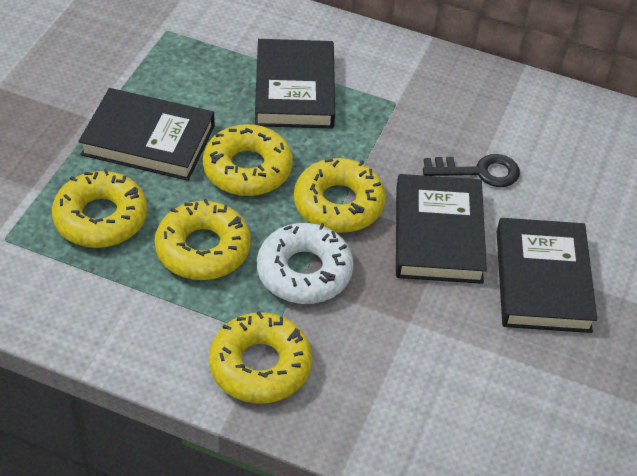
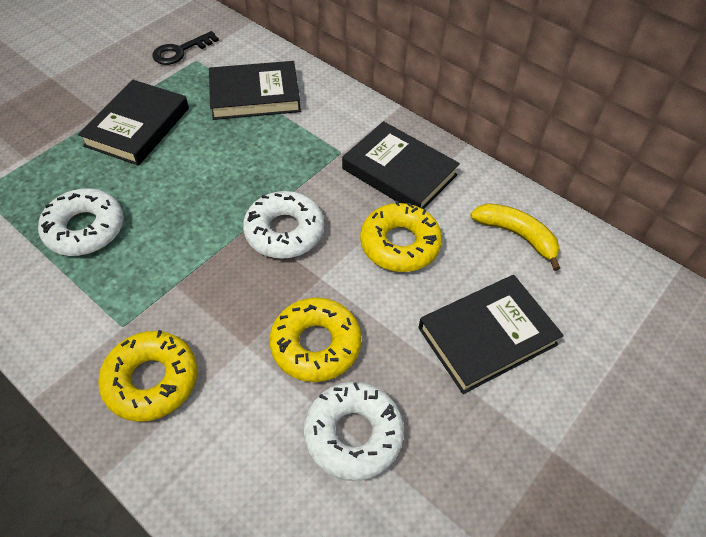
white donut: [257,223,354,304] = 1 -> [38,188,124,256] [243,191,324,259] [303,382,404,481] = 3
yellow banana: none = 0 -> [470,203,561,271] = 1
yellow donut: [52,169,147,248] [155,199,251,280] [203,124,293,196] [209,311,312,404] [294,158,386,233] = 5 -> [98,330,197,422] [269,298,361,382] [360,201,442,272] = 3

